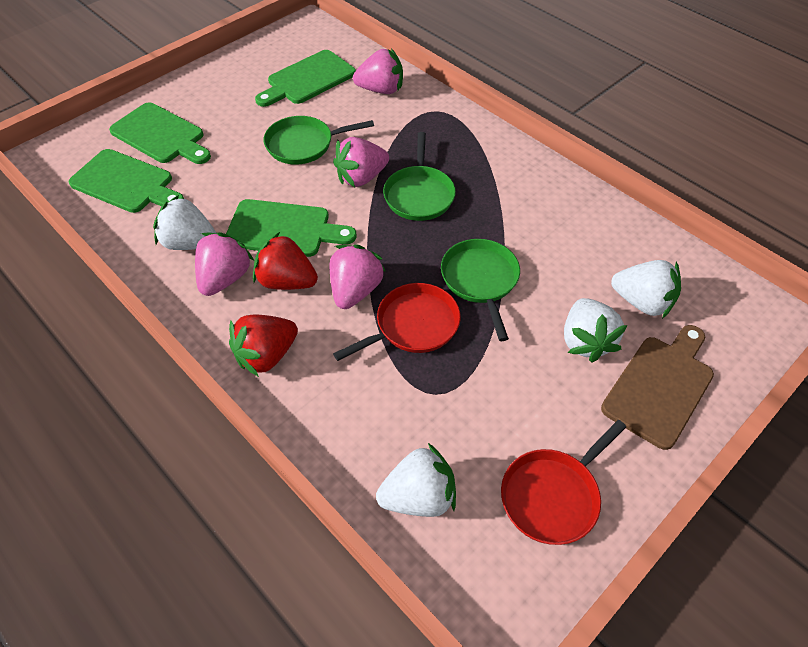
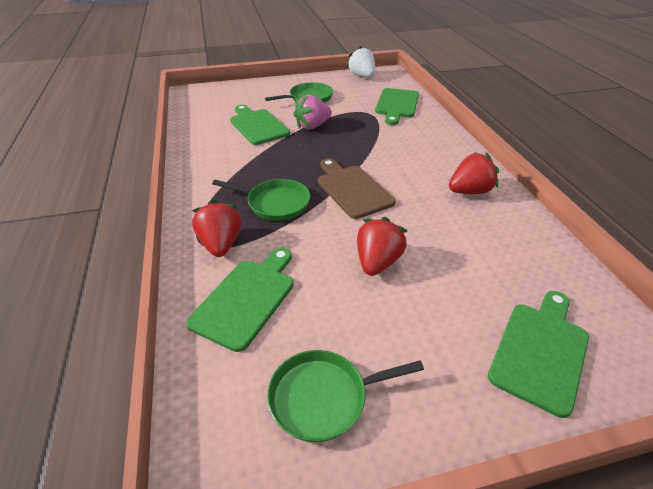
pink strawberry: [195,232,254,296] [330,244,386,309] [333,137,389,187] [353,48,403,94] = 4 -> [293,95,332,130] = 1
red pan: [333,283,461,361] [501,420,626,545] = 2 -> none = 0
red strawberry: [229,315,298,377] [253,232,318,290] = 2 -> [192,200,241,257] [357,217,407,276] [449,152,499,194] = 3
white strawberry: [153,195,217,250] [376,443,456,517] [564,298,627,362] [611,260,681,319] = 4 -> [347,46,375,77] = 1

